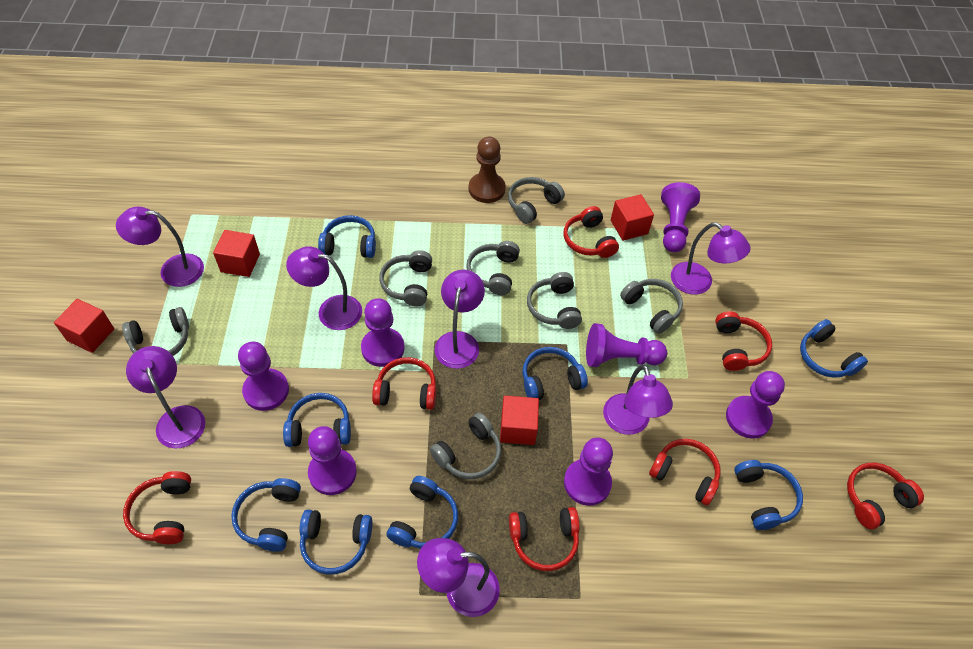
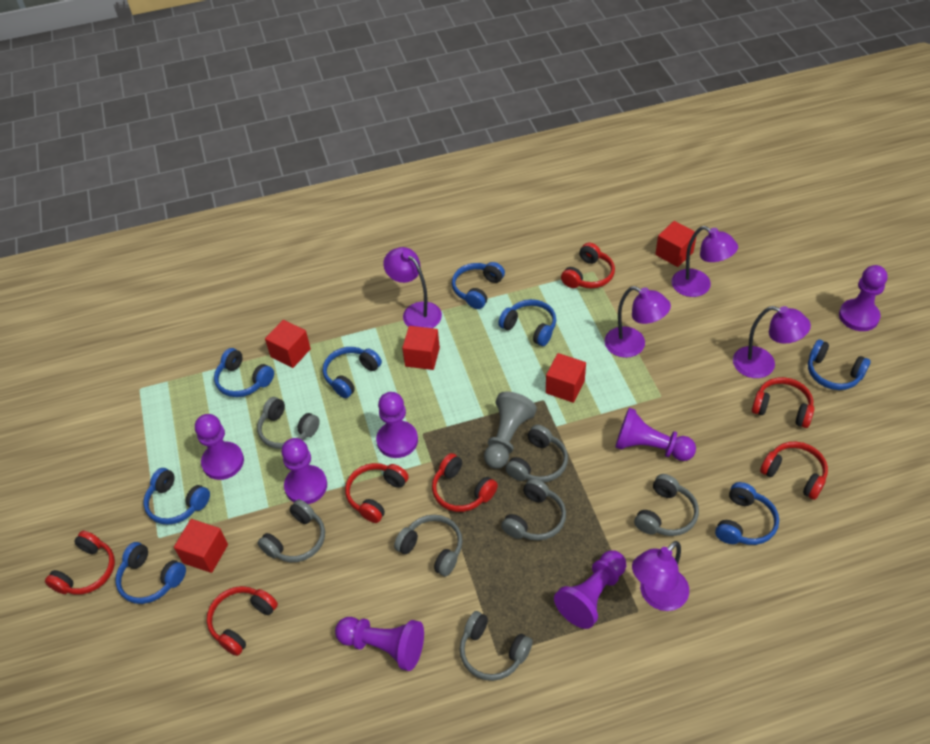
brown pawn: [469,137,506,203] = 1 -> none = 0
grey pawn: none = 0 -> [484,391,537,469] = 1
purple lamp: [116,207,204,287] [126,346,205,448] [286,247,362,330] [417,538,500,617] [435,270,485,369] [603,365,673,435] [671,222,751,295] = 7 -> [383,247,442,328] [604,286,671,358] [632,541,689,611] [671,226,738,297] [733,306,811,378] = 5
red cube: [54,299,114,353] [213,230,260,277] [500,396,539,445] [611,194,654,241] = 4 -> [174,519,228,573] [265,320,311,368] [402,326,440,370] [546,353,586,403] [655,221,696,267] = 5

